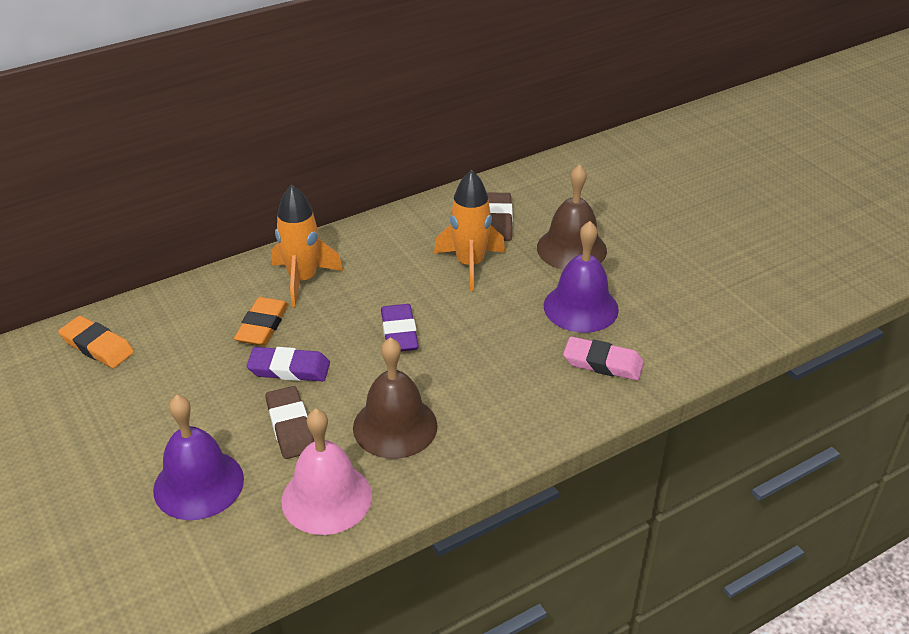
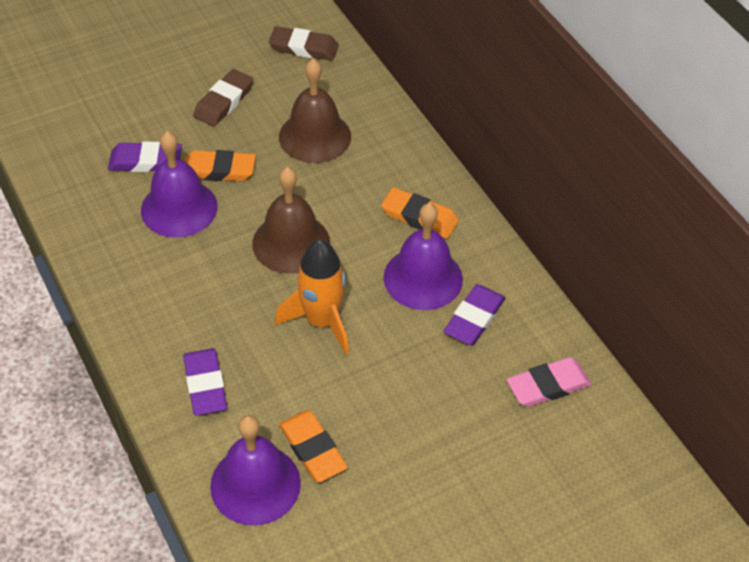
orange eraser: [58,316,134,368] [234,297,289,346] = 2 -> [184,150,256,181] [279,410,348,482] [381,187,459,239] = 3
orange rocket: [272,185,343,307] [434,170,505,291] = 2 -> [275,239,349,355] = 1
pink bell: [281,409,372,535] = 1 -> none = 0
purple bell: [153,395,244,520] [544,221,619,333] = 2 -> [141,131,218,238] [210,415,301,526] [384,203,463,310] = 3
purple eraser: [246,347,330,381] [381,304,419,351] = 2 -> [108,141,182,172] [183,348,227,416] [443,284,505,345] = 3

